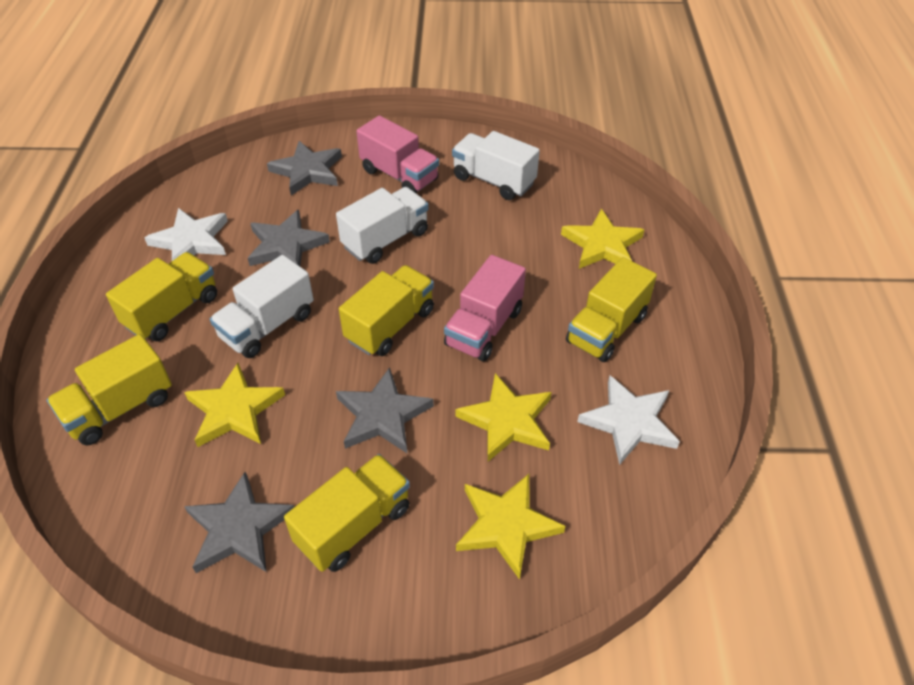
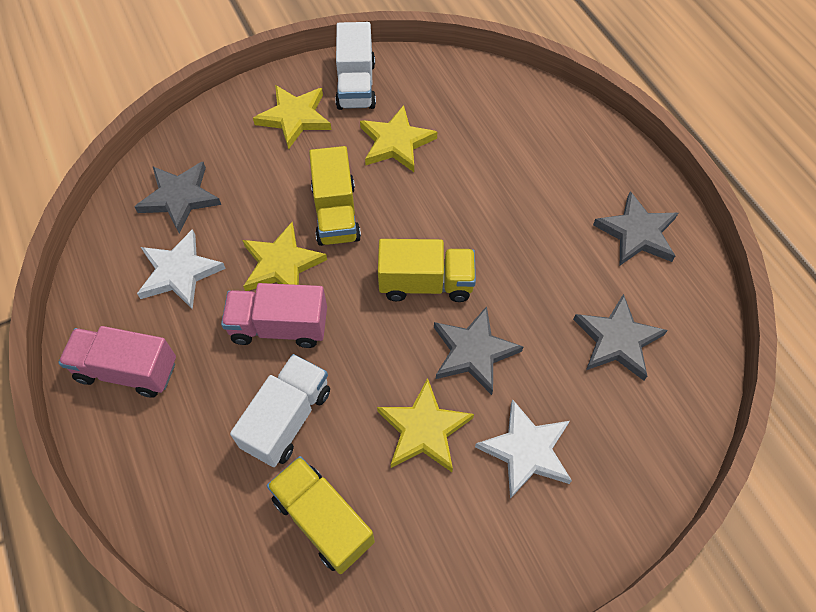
white truck: [210,255,314,358] [336,187,429,264] [452,131,540,200] = 3 -> [230,354,330,467] [335,22,376,110] = 2
yellow truck: [47,334,172,445] [106,252,217,341] [284,454,410,572] [339,265,434,356] [566,257,657,362] = 5 -> [267,456,375,574] [309,146,361,246] [378,239,476,302] = 3

